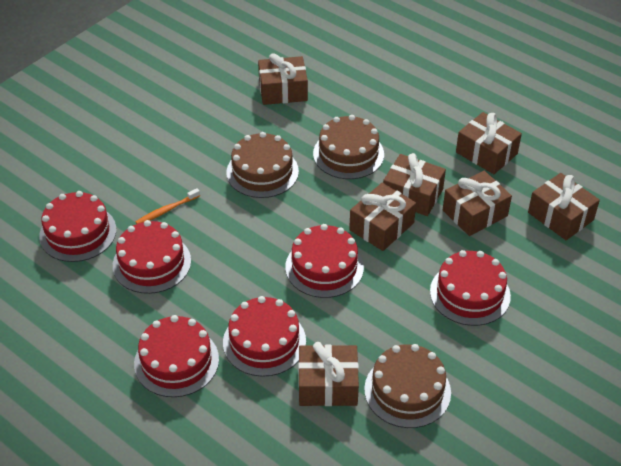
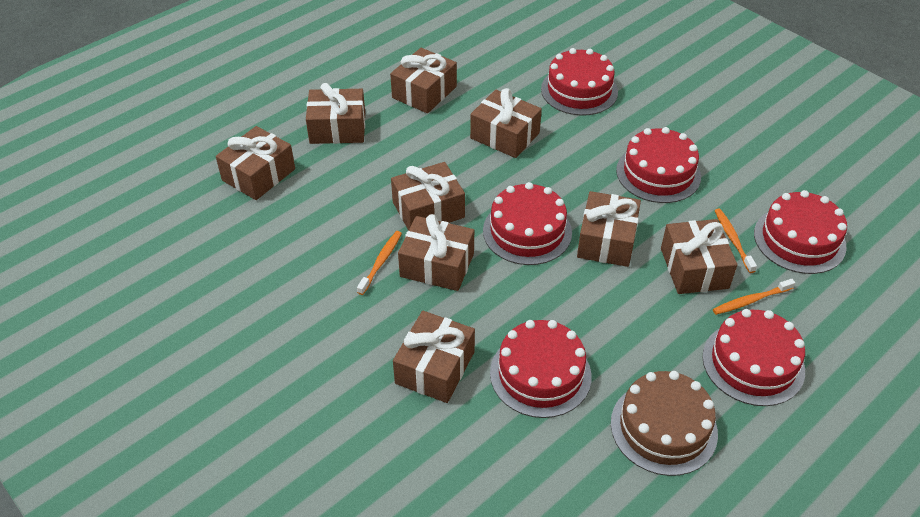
brown cake: [226,132,299,198] [313,115,384,179] [364,344,451,428] = 3 -> [611,371,718,476] = 1
brown gift: [258,53,308,105] [298,342,359,406] [349,183,416,251] [383,153,446,216] [443,171,512,236] [456,112,522,174] [528,173,600,240] = 7 -> [216,126,295,200] [306,83,365,144] [390,48,457,113] [391,162,465,231] [393,311,475,403] [398,214,474,291] [470,88,542,158] [577,191,641,267] [661,219,737,294] = 9
orange toothbrush: [135,188,200,224] = 1 -> [357,231,402,295] [713,279,795,315] [714,208,757,273] = 3

